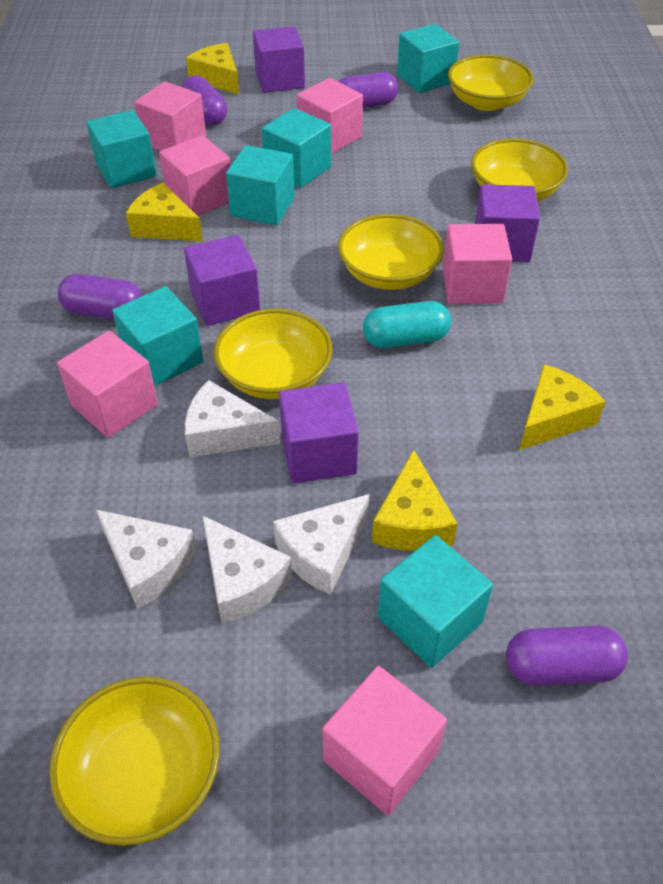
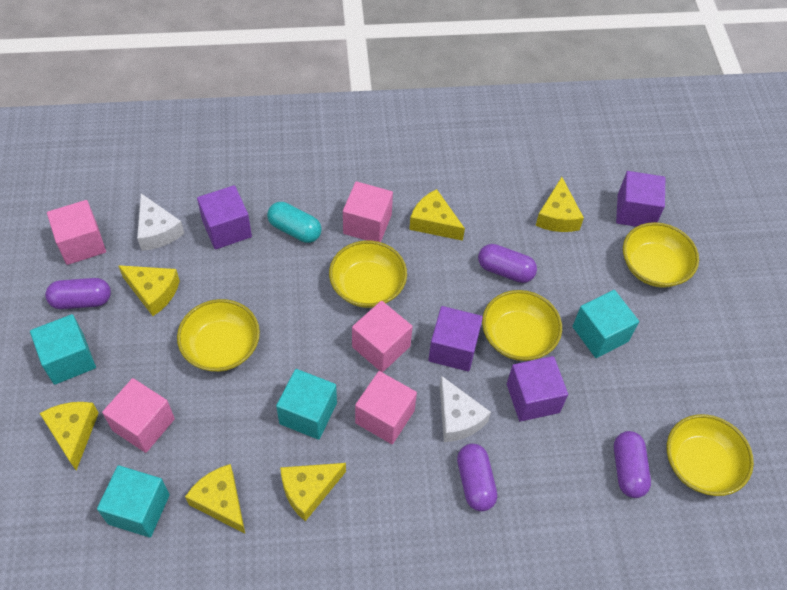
pink cube: [57,331,158,438] [134,81,206,151] [159,135,230,216] [297,78,363,154] [322,666,447,816] [443,224,512,304] = 6 -> [47,200,106,265] [102,378,175,453] [343,181,393,242] [352,301,413,372] [355,371,417,444] = 5
turquoise cube: [86,110,157,188] [112,286,203,386] [226,145,295,226] [262,108,331,188] [378,535,493,668] [397,24,459,93] = 6 -> [30,314,96,385] [97,465,170,537] [276,369,337,440] [573,290,639,358] = 4
white cheese: [96,510,197,609] [185,380,280,458] [202,515,292,624] [273,494,370,595] = 4 -> [137,193,185,251] [440,376,491,442] = 2
yellow cheese: [126,182,203,242] [186,43,239,94] [372,450,458,551] [519,364,606,450] = 4 -> [40,402,99,470] [118,265,180,316] [185,464,245,534] [280,463,346,521] [409,189,465,241] [535,177,584,232] = 6

